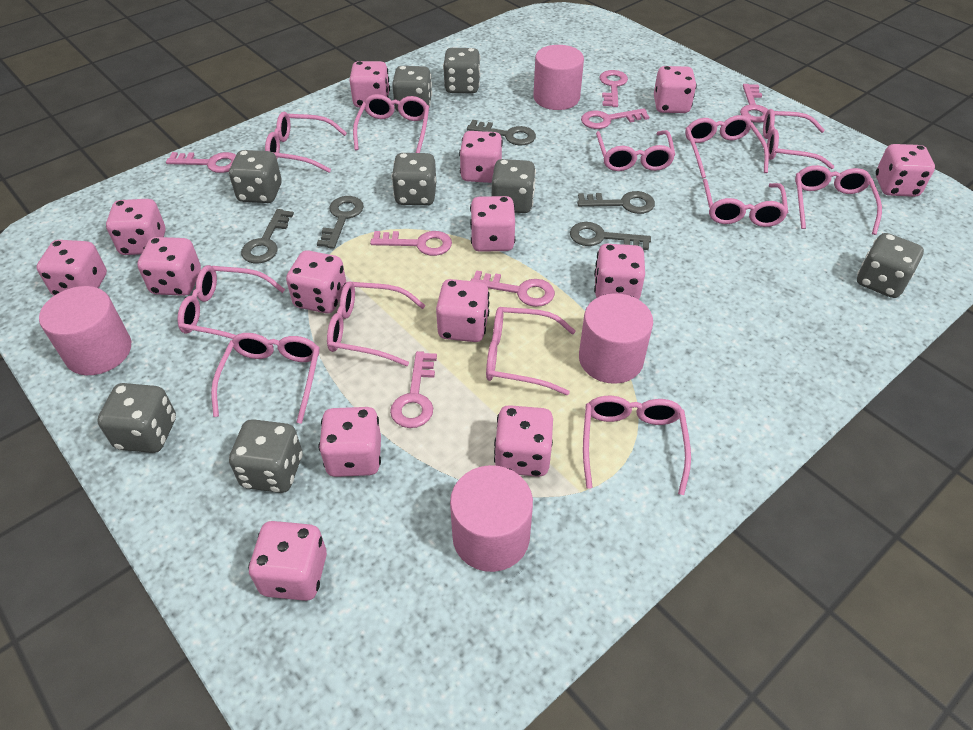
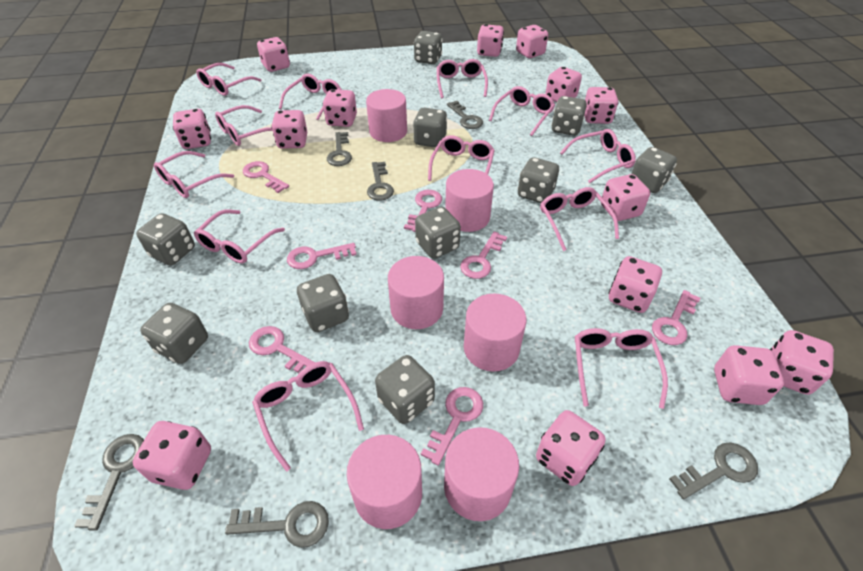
grey dice: [97,383,176,453] [229,150,282,203] [229,419,303,493] [391,153,436,205] [392,66,432,112] [443,48,481,94] [492,159,536,213] [857,233,924,298] = 8 -> [136,213,195,265] [140,303,208,364] [297,274,349,332] [375,355,435,424] [413,108,447,148] [414,31,443,64] [415,207,461,259] [518,157,559,203] [551,96,587,136] [631,147,677,193] = 10
grey key: [241,209,294,263] [317,196,364,249] [467,120,536,146] [570,222,651,250] [577,191,655,214] = 5 -> [74,434,144,531] [225,501,329,548] [327,132,352,166] [367,162,394,201] [447,101,483,129] [669,442,758,500] = 6
pink cylinder: [39,286,131,375] [450,465,533,572] [533,45,584,110] [579,293,653,384] = 4 -> [347,435,422,529] [366,89,407,142] [388,256,444,329] [444,427,519,521] [445,169,494,232] [464,293,526,372] = 6

